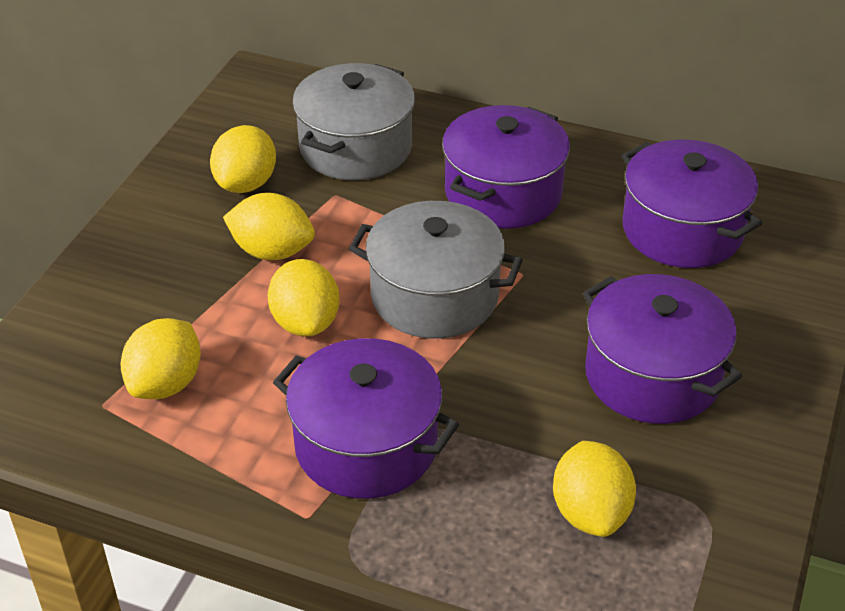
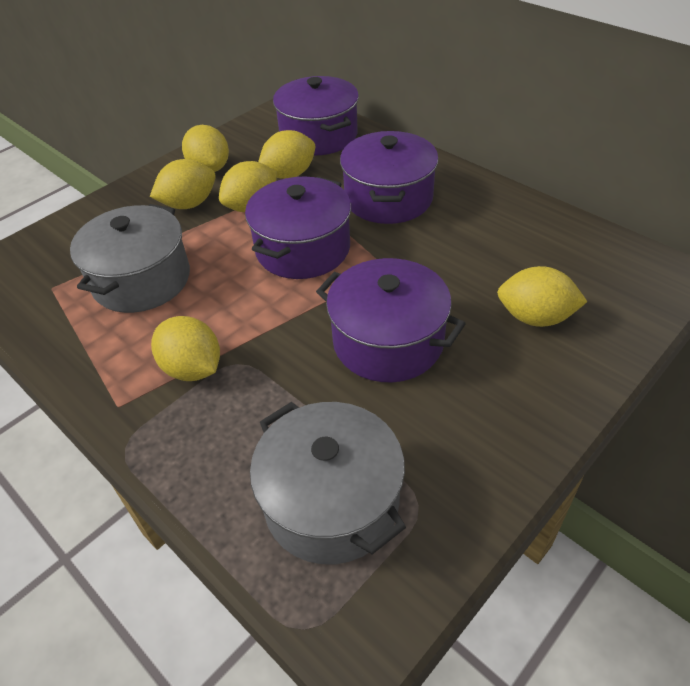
yellow lemon: [120,318,201,399] [210,125,276,193] [223,193,315,260] [268,259,339,336] [553,441,636,537] = 5 -> [150,159,216,209] [151,316,220,381] [182,125,229,172] [219,161,277,212] [258,130,316,179] [497,266,587,327] = 6

